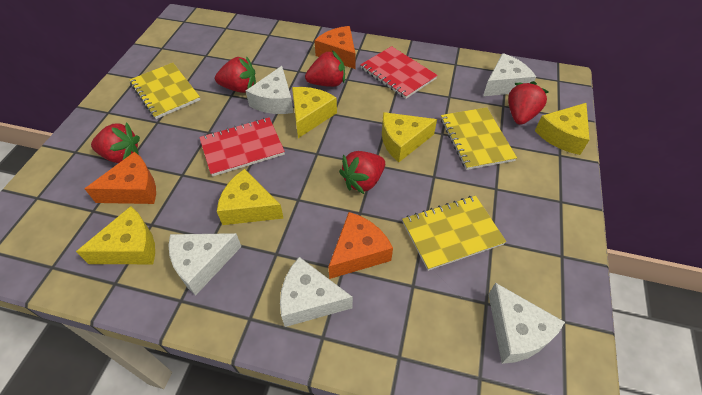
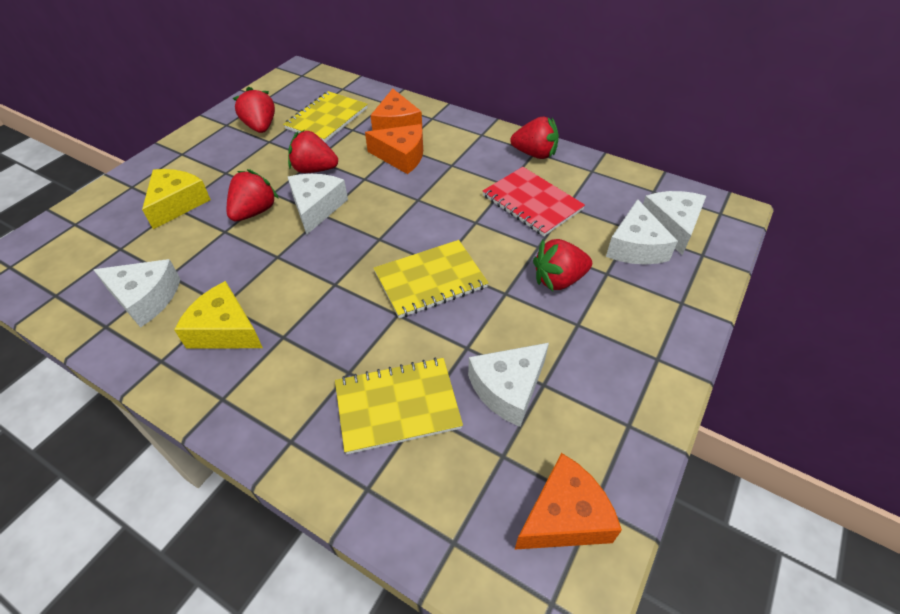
red notebook: [199,117,285,177] [360,46,438,99] = 2 -> [483,167,585,236] = 1
yellow cheese: [76,206,155,264] [217,169,284,225] [292,87,337,138] [382,112,437,162] [535,103,590,155] = 5 -> [142,169,211,229] [174,281,263,349] = 2

